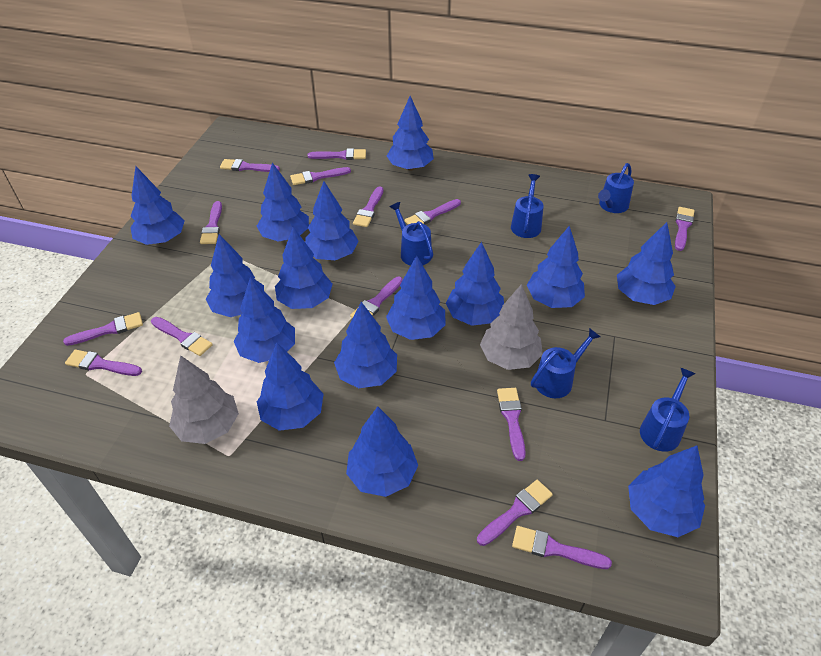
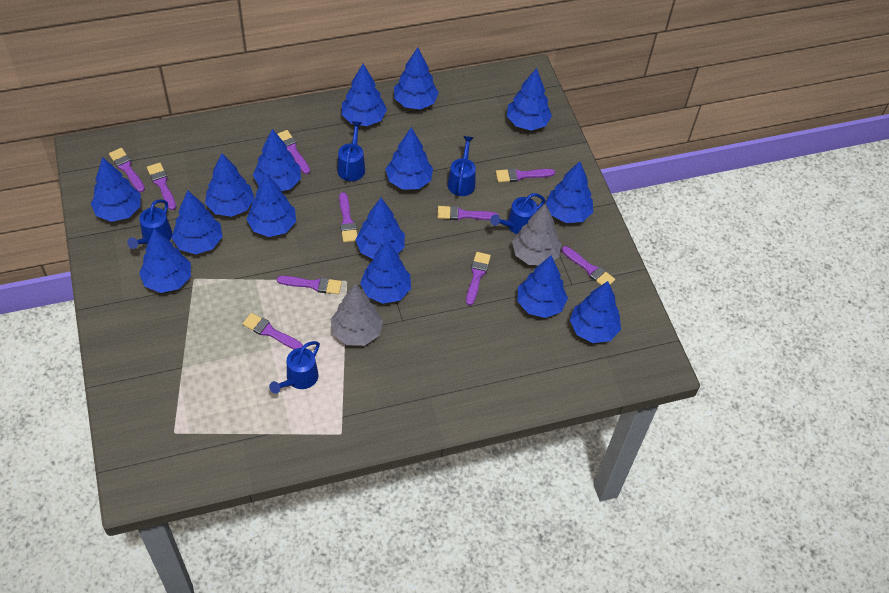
purple brush: [63,312,143,346] [65,350,142,376] [151,317,213,356] [200,201,222,244] [220,159,280,172] [290,167,351,185] [307,148,366,160] [350,277,403,318] [353,186,383,227] [405,199,461,225] [477,480,553,546] [497,388,526,461] [512,526,612,569] [675,207,694,251] = 14 -> [109,148,145,192] [147,163,176,210] [243,313,303,349] [277,130,310,174] [277,276,342,294] [339,192,357,242] [437,206,499,220] [466,252,491,305] [496,168,555,182] [562,246,615,285] = 10

